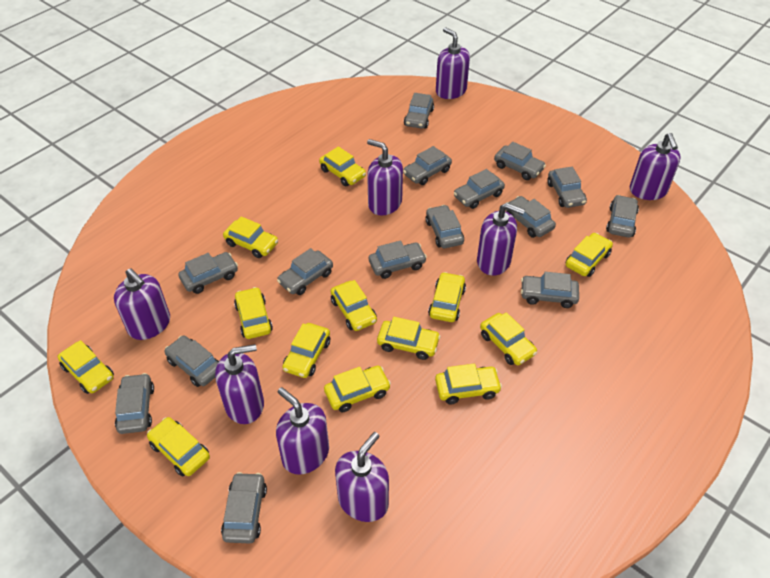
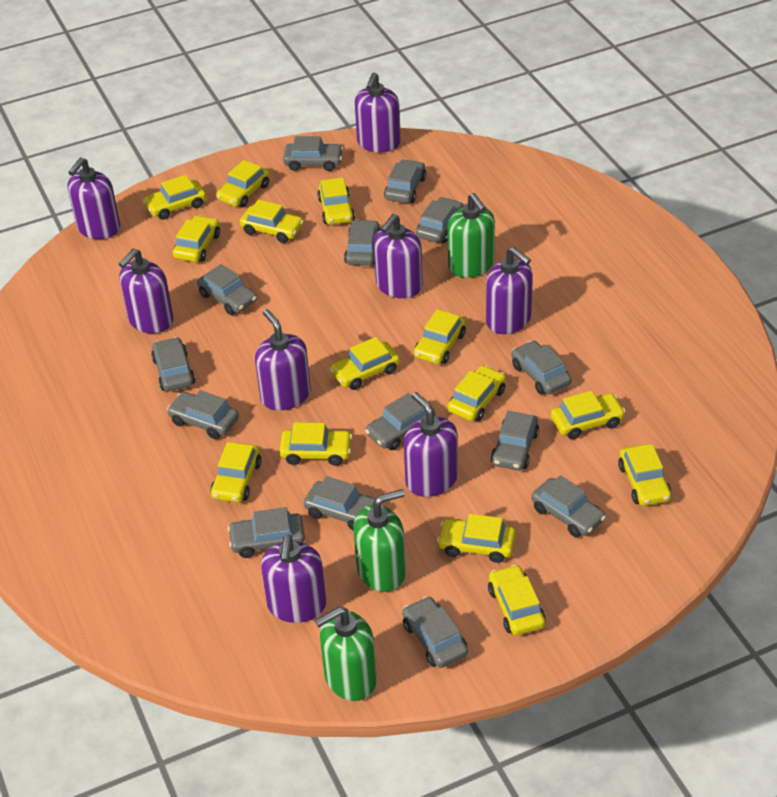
green soap dispenser: none = 0 -> [315,606,377,701] [353,489,406,592] [447,193,495,278] = 3
grey car: [115,373,154,434] [165,336,219,387] [178,252,238,294] [221,472,267,543] [277,248,333,295] [369,240,427,279] [403,146,452,185] [404,93,434,129] [426,205,464,248] [454,169,505,209] [494,142,546,180] [505,196,556,238] [521,272,579,308] [547,167,587,208] [606,195,639,238] = 15 -> [151,337,195,391] [167,390,239,439] [197,264,257,315] [228,507,305,558] [283,136,343,171] [304,476,376,531] [344,220,381,266] [365,393,435,450] [384,159,426,203] [402,596,468,668] [416,197,464,243] [491,411,539,470] [511,341,572,395] [531,475,606,537] = 14
yellow car: [58,340,114,394] [147,417,210,477] [223,216,278,258] [234,287,273,339] [282,323,330,378] [319,146,366,186] [324,366,391,412] [331,280,377,331] [377,317,441,360] [428,272,466,322] [435,364,502,404] [480,312,537,365] [566,233,613,277] = 13 -> [143,175,206,220] [173,215,220,262] [210,442,262,503] [216,160,270,207] [240,200,304,243] [279,422,352,466] [317,178,355,225] [330,337,400,390] [414,309,466,364] [437,514,516,563] [448,365,506,421] [488,565,546,635] [551,391,625,439] [618,444,672,506] = 14

